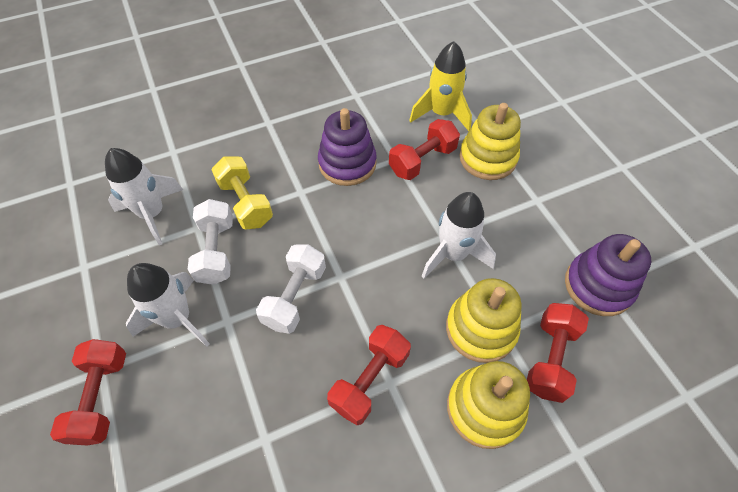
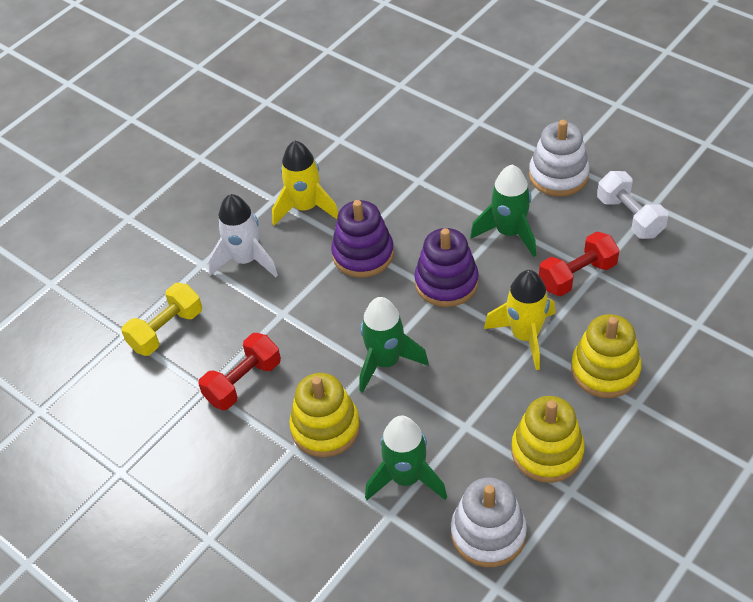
green rocket: none = 0 -> [360,297,429,393] [365,416,447,500] [470,165,536,257] = 3
red dumbbell: [50,339,126,446] [327,325,411,425] [389,119,460,180] [527,303,589,403] = 4 -> [198,333,281,410] [539,231,619,296] = 2
white dumbbell: [188,199,233,285] [256,244,326,334] = 2 -> [597,171,668,239] = 1
white rocket: [105,148,183,245] [126,263,210,347] [422,192,496,278] = 3 -> [208,194,278,277] = 1
white stacking toy: none = 0 -> [451,478,527,567] [529,120,590,197] = 2
yellow rocket: [409,41,472,131] = 1 -> [272,140,338,225] [484,270,555,370] = 2

